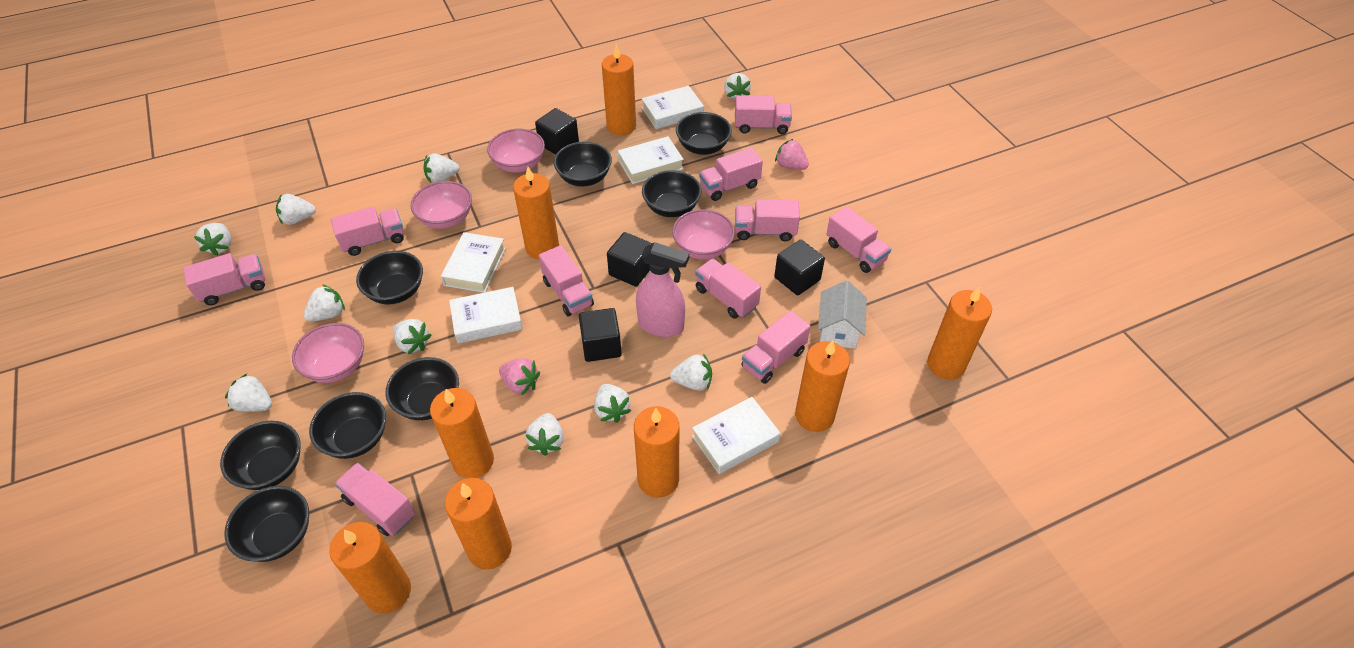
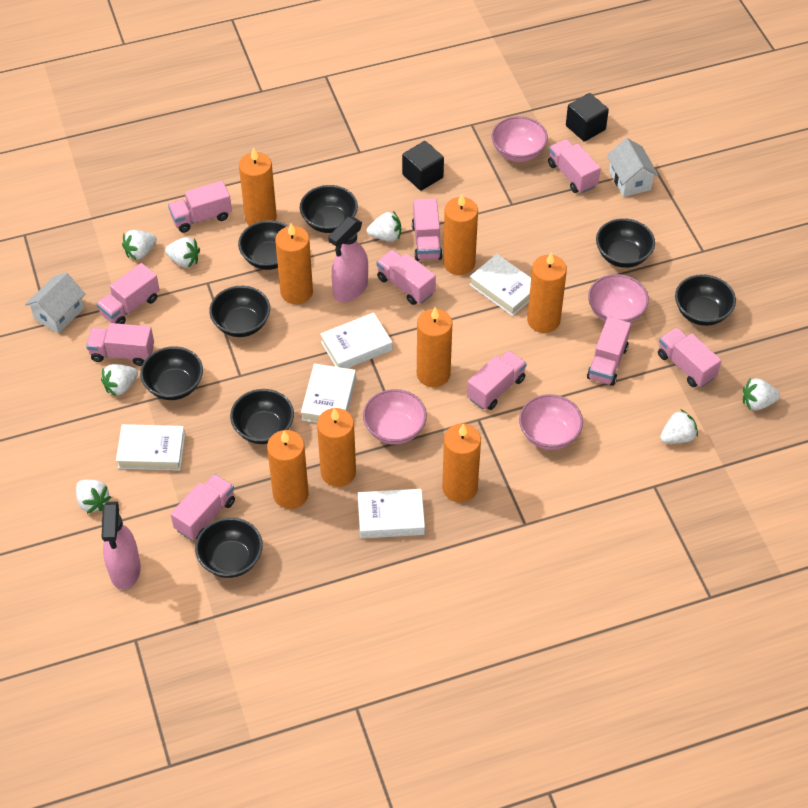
black cube: [535,108,579,155] [579,308,622,362] [607,232,652,287] [774,240,825,296] = 4 -> [402,141,444,191] [566,93,609,142] = 2
pink spray bottle: [636,242,689,337] = 1 -> [102,501,141,590] [328,217,368,302] = 2
pink strawberry: [499,358,540,396] [775,139,809,170] = 2 -> none = 0
white house: [818,280,867,349] = 1 -> [25,273,85,334] [607,138,659,197] = 2
white strawberry: [194,223,231,256] [225,374,272,412] [276,194,316,225] [304,284,345,322] [393,319,431,354] [423,154,459,183] [525,413,564,456] [594,384,631,423] [670,353,712,391] [724,73,751,100] = 10 -> [76,479,111,514] [101,364,138,397] [122,230,157,260] [165,237,200,268] [367,211,401,242] [660,409,698,444] [743,378,780,410] = 7

